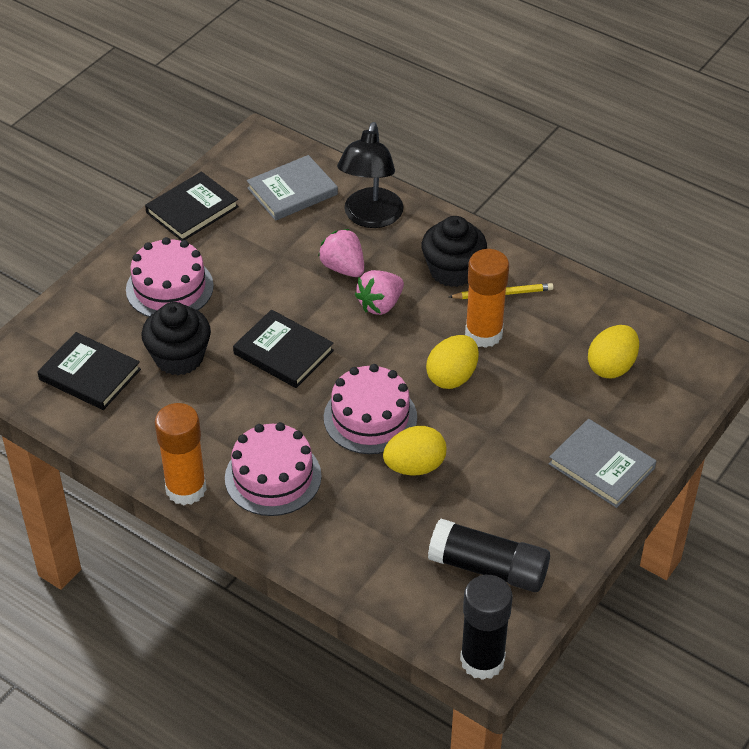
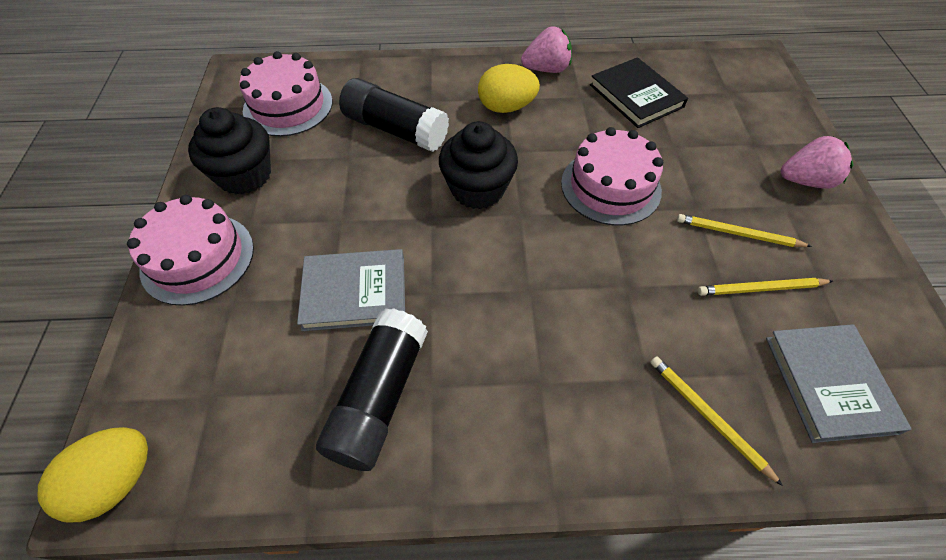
black book: [38,332,141,410] [145,172,239,241] [233,310,334,388] = 3 -> [590,57,688,128] = 1
black lamp: [337,122,404,228] = 1 -> none = 0
orange glue stick: [155,403,207,505] [465,249,509,348] = 2 -> none = 0
yellow egg: [383,426,446,476] [426,335,479,389] [588,325,639,379] = 3 -> [38,427,148,523] [478,64,540,113] = 2
yellow pencil: [449,283,554,299] = 1 -> [650,356,783,486] [677,214,812,247] [698,278,833,296] = 3

